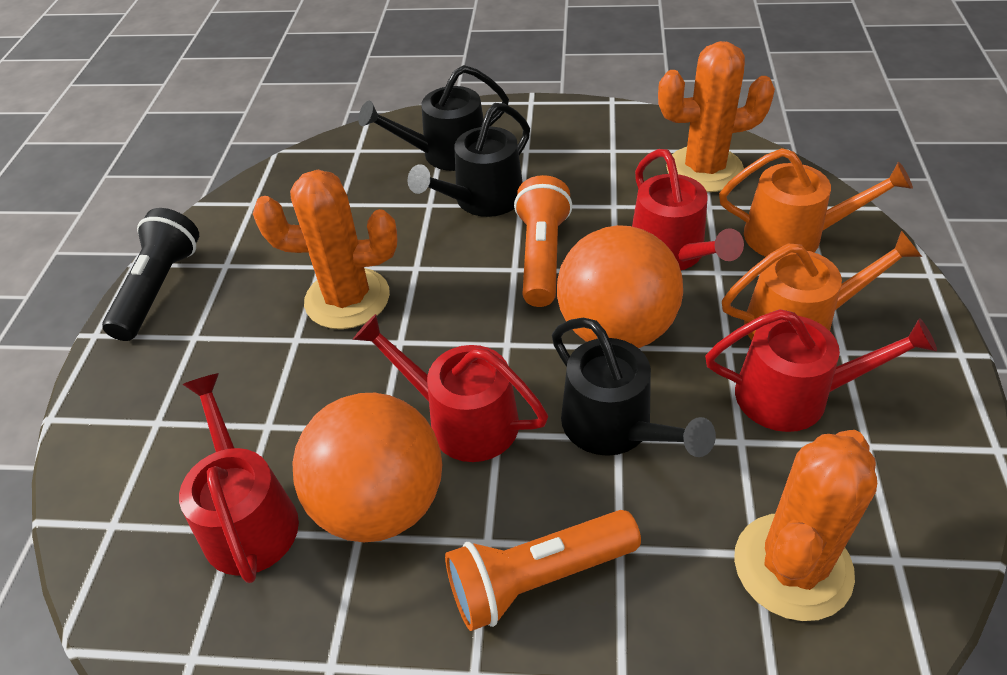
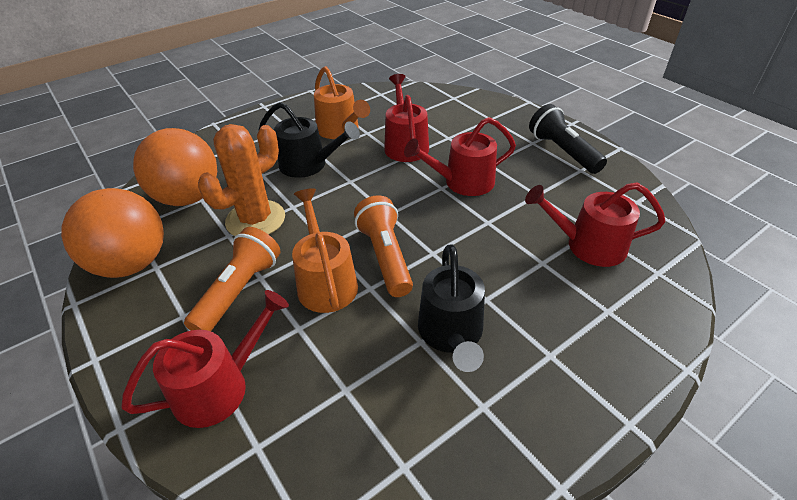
black watering can: [358,65,509,171] [408,103,530,217] [552,318,716,457] = 3 -> [259,102,360,178] [418,244,485,372] = 2
orange cactus: [253,170,398,329] [658,41,775,192] [734,430,877,621] = 3 -> [198,124,285,236] = 1

